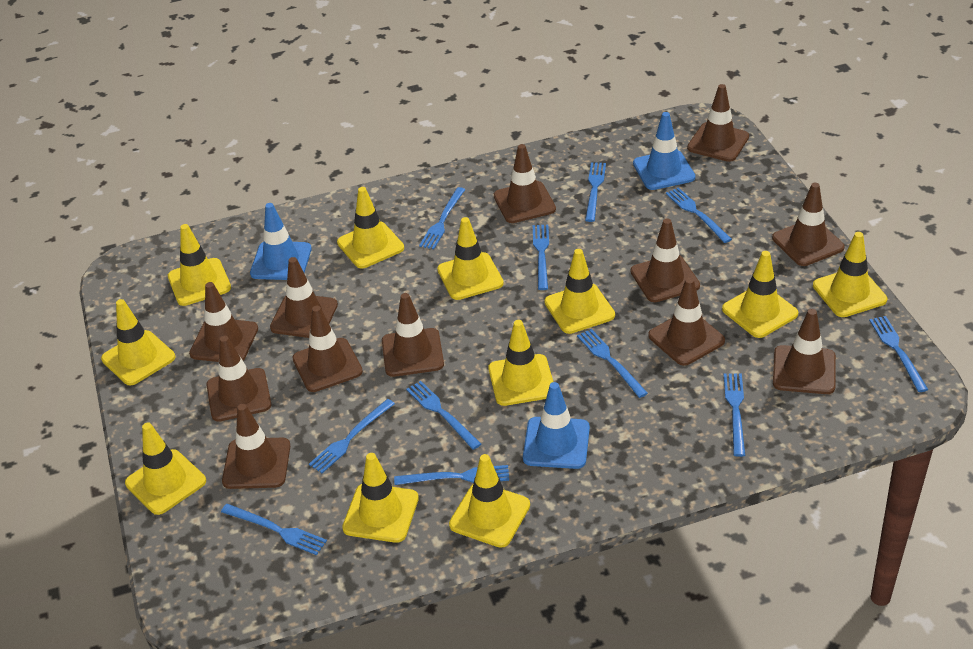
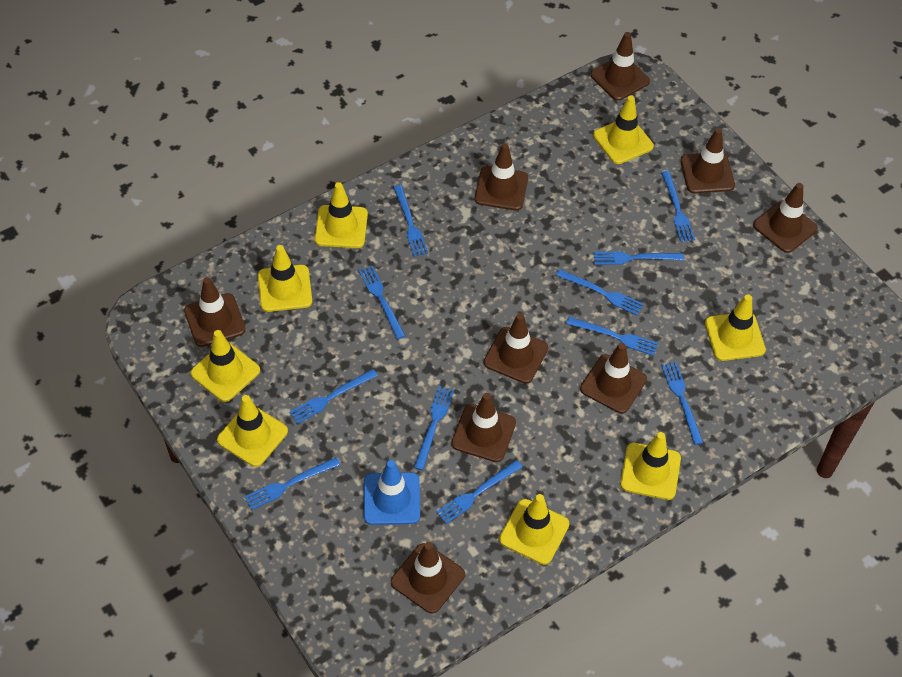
blue traffic cone: [250,203,312,280] [523,382,590,469] [633,112,695,190] = 3 -> [364,460,420,525] = 1
brown traffic cone: [189,282,258,362] [206,336,271,422] [222,404,290,489] [270,257,338,338] [292,306,363,392] [382,293,444,377] [494,144,556,223] [631,219,700,302] [648,277,725,366] [687,84,749,162] [772,183,844,266] [773,309,836,394] = 12 -> [184,277,246,347] [391,542,465,613] [451,393,516,462] [475,144,528,211] [484,313,548,384] [580,343,647,414] [590,32,650,101] [680,128,735,193] [753,183,818,253] = 9
yellow traffic cone: [101,299,175,386] [125,423,206,515] [168,224,231,306] [337,187,404,268] [342,453,419,543] [437,217,504,300] [449,454,530,548] [488,320,553,406] [545,249,615,334] [722,251,799,338] [813,232,887,317] = 11 -> [190,330,260,402] [217,395,288,467] [258,245,312,312] [315,182,368,248] [499,494,569,565] [593,95,654,164] [620,432,681,500] [705,294,766,361] = 8

